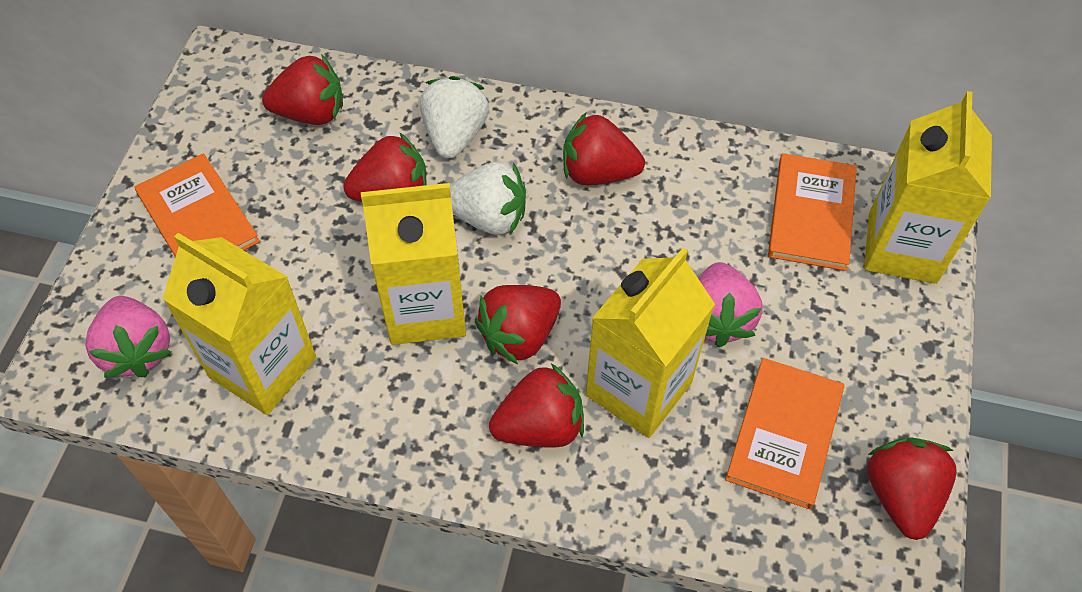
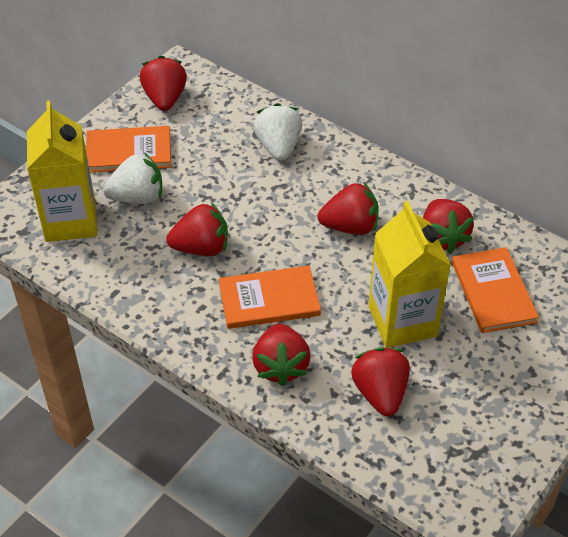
pink strawberry: [85,296,171,378] [698,262,762,347] = 2 -> none = 0
yellow carton: [162,233,316,415] [361,183,466,345] [586,248,715,438] [864,91,992,284] = 4 -> [27,100,97,242] [369,201,451,348] = 2

